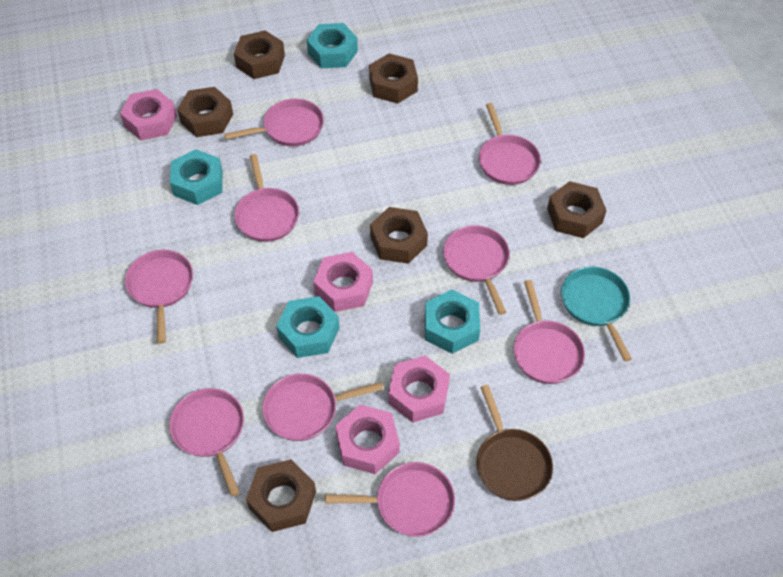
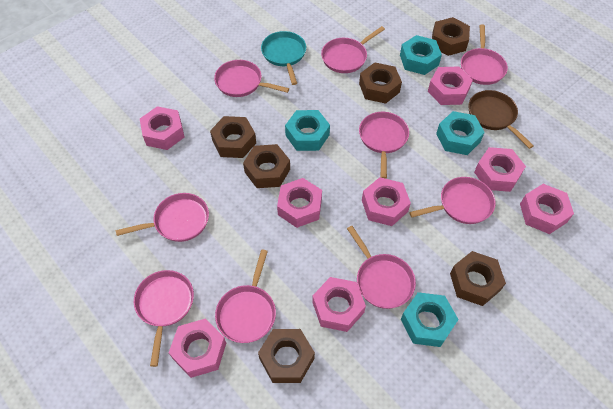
pink nut: [120,89,177,140] [313,252,373,312] [335,404,400,474] [388,355,450,423] = 4 -> [140,106,184,150] [169,319,226,378] [277,178,322,228] [312,277,366,332] [362,177,411,226] [428,67,473,105] [474,147,526,192] [520,184,574,234] = 8

